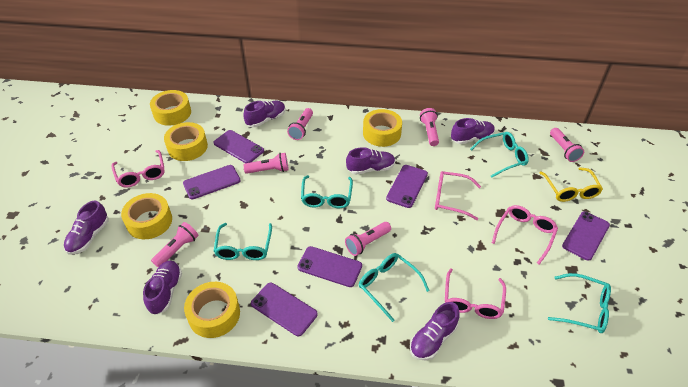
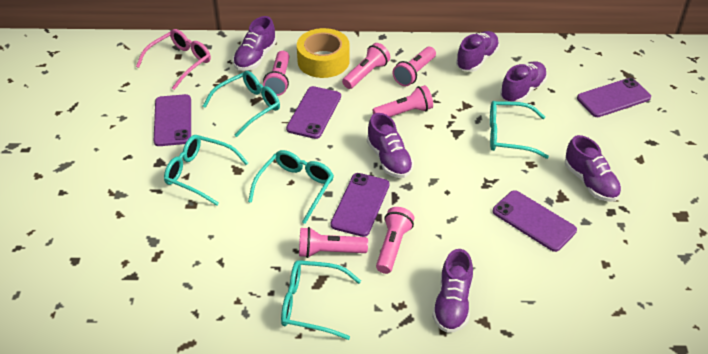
pink glasses: [111,150,165,187] [435,171,481,220] [445,269,506,319] [492,205,558,265] = 4 -> [136,29,211,90] = 1
purple phone: [183,165,241,199] [213,130,264,163] [251,283,318,336] [297,246,362,287] [386,165,428,208] [562,211,610,261] = 6 -> [154,94,191,146] [286,86,341,139] [330,173,390,237] [493,190,577,252] [577,78,651,117] = 5
yellow glasses: [539,167,603,202] = 1 -> none = 0
yellow tape: [121,193,172,239] [150,90,191,126] [164,122,208,161] [184,282,240,338] [363,109,402,147] = 5 -> [297,28,350,78] = 1

